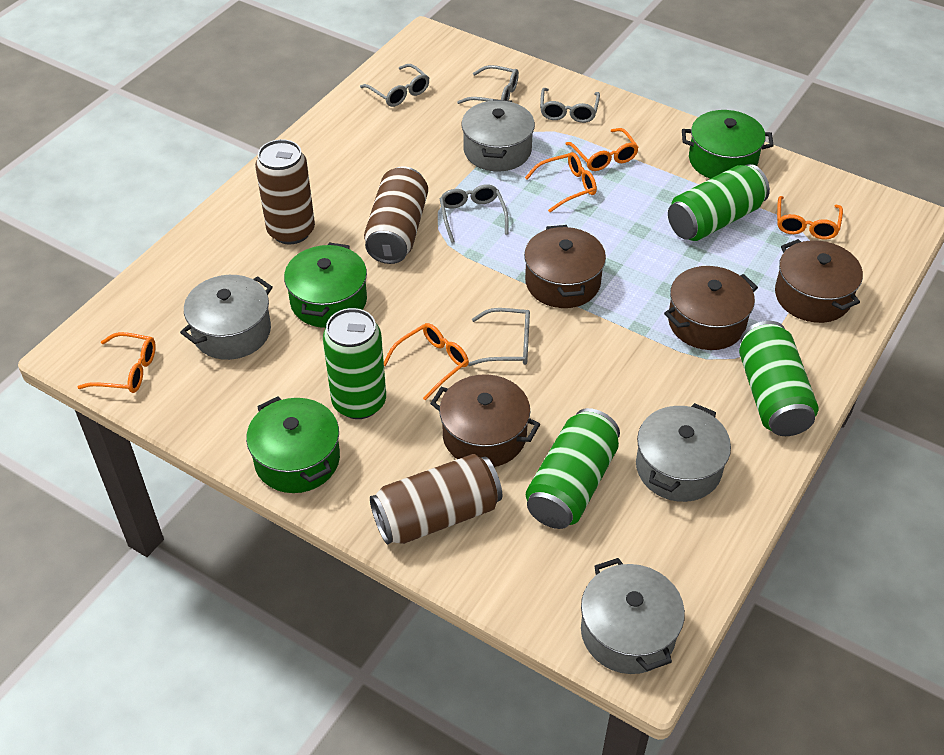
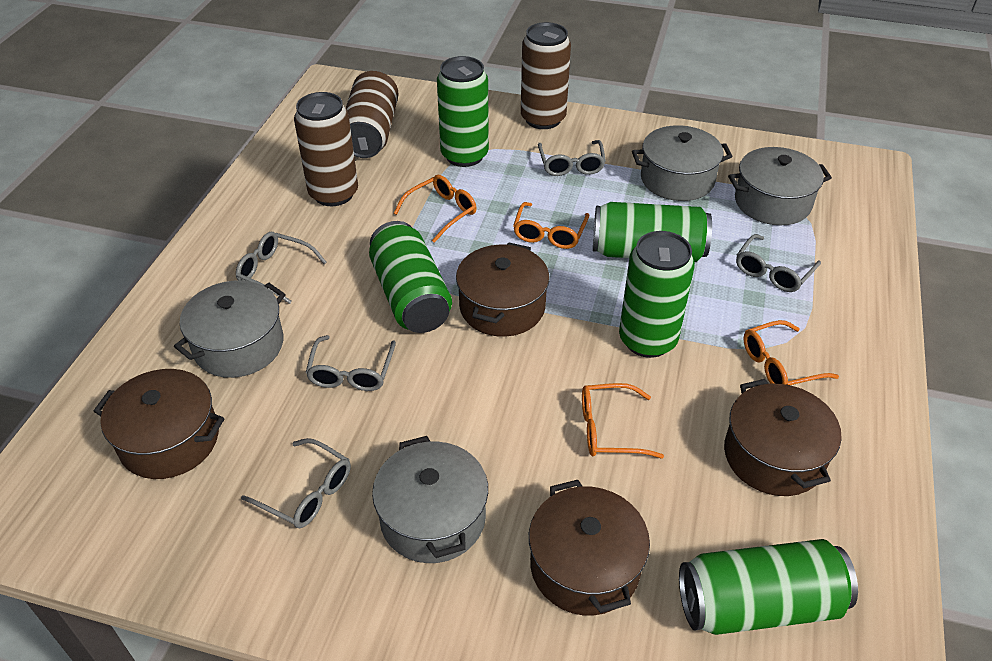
green can: [323,308,386,419] [526,408,620,529] [668,164,770,241] [739,321,818,436] = 4 -> [369,221,452,333] [437,56,489,167] [593,202,712,262] [619,231,695,358] [679,539,858,635] = 5
green pot: [246,397,340,493] [284,243,367,328] [682,110,774,179] = 3 -> none = 0
orange glasses: [78,332,156,393] [384,323,469,401] [525,152,597,212] [566,128,639,171] [777,196,843,240] = 5 -> [394,175,477,243] [513,202,589,249] [582,383,664,458] [743,320,839,385] = 4

